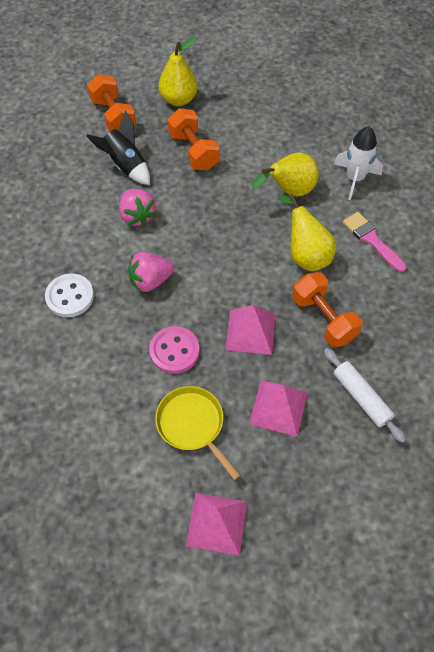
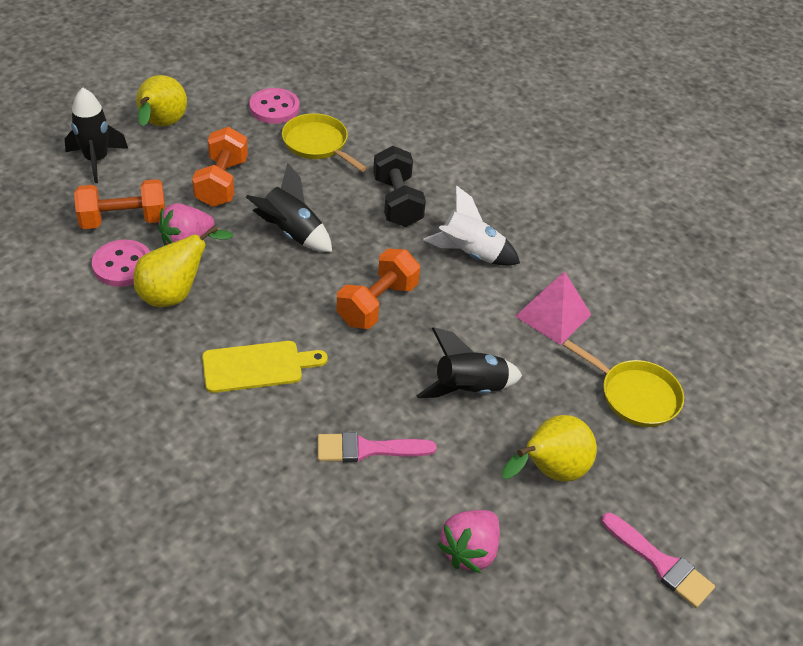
black dumbbell: none = 0 -> [373,146,426,227] = 1
black rocket: [86,111,150,185] = 1 -> [65,87,128,183] [246,163,332,252] [416,327,523,398] = 3
pink brush: [343,212,406,272] = 1 -> [318,432,437,462] [602,513,715,608] = 2
pink button: [149,326,199,374] = 1 -> [92,240,150,287] [249,88,299,124] = 2
pink pyramid: [186,493,247,556] [225,305,275,355] [249,381,308,437] = 3 -> [515,271,592,345] = 1
white button: [45,274,94,317] = 1 -> none = 0
white rolling pin: [324,348,406,443] = 1 -> none = 0
yellow cutting board: none = 0 -> [202,341,328,393] = 1
yellow pan: [155,386,241,480] = 1 -> [282,113,367,172] [563,340,684,427] = 2

